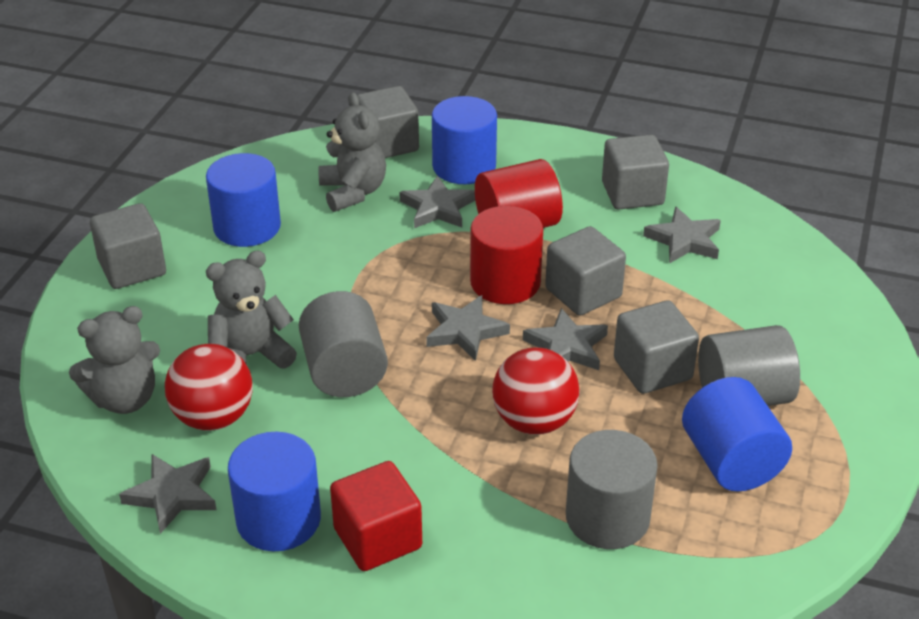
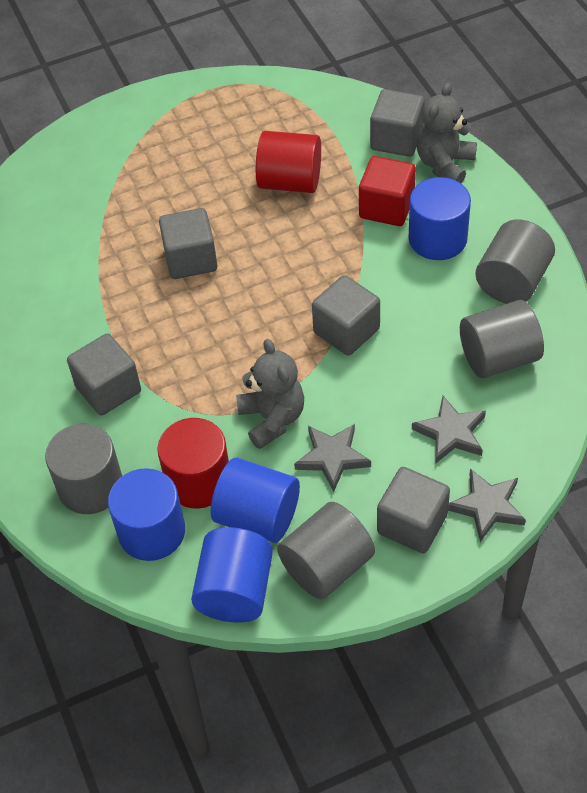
grey cylinder: [299,291,388,397] [566,430,658,549] [698,325,800,406] = 3 -> [45,424,122,514] [277,502,375,599] [460,300,544,378] [476,219,555,304] = 4
grey star: [119,454,217,534] [399,176,475,228] [426,295,510,361] [523,308,608,370] [643,207,721,264] = 5 -> [294,424,371,492] [412,396,486,463] [448,469,526,542] = 3
grey teddy bear: [69,306,160,414] [206,250,297,369] [319,92,386,212] = 3 -> [236,339,304,449] [417,83,477,183] = 2
red ball: [165,344,253,431] [492,347,580,435] = 2 -> none = 0

